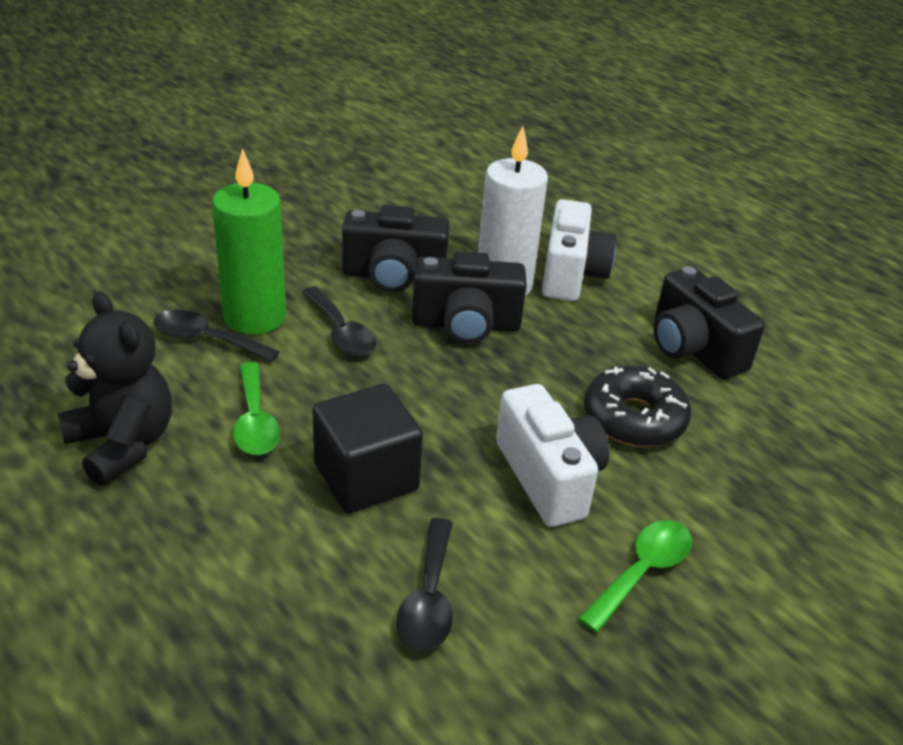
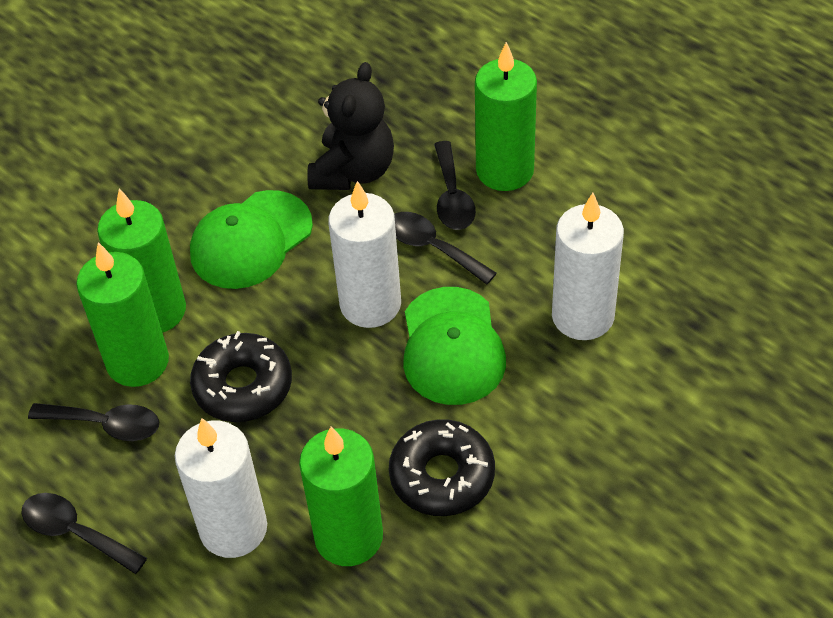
black camera: [342,205,450,292] [412,251,527,344] [654,266,765,379] = 3 -> none = 0
black cube: [312,384,423,514] = 1 -> none = 0
black donut: [584,365,691,447] = 1 -> [190,331,292,422] [389,419,495,516] = 2
black spoon: [154,309,280,362] [302,286,376,356] [397,518,453,652] = 3 -> [22,493,147,574] [28,403,159,441] [394,212,497,285] [434,141,476,230] = 4
green candle: [212,148,286,334] = 1 -> [76,242,169,387] [97,189,186,333] [299,426,383,566] [475,42,537,191] = 4
green cap: none = 0 -> [190,190,313,289] [403,287,506,405] = 2
green spoon: [233,362,280,455] [578,520,692,633] = 2 -> none = 0
white camera: [496,384,609,527] [542,199,616,301] = 2 -> none = 0
white candle: [478,126,548,296] = 1 -> [175,418,267,558] [328,181,401,328] [552,193,624,340] = 3

